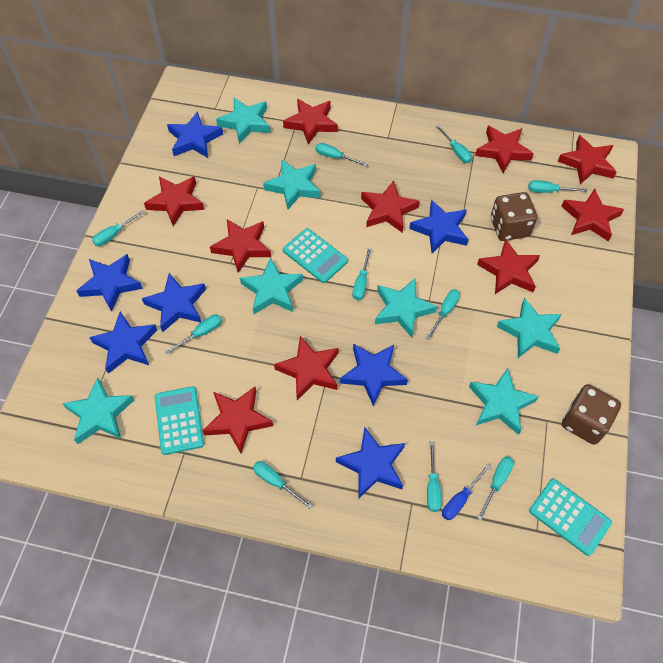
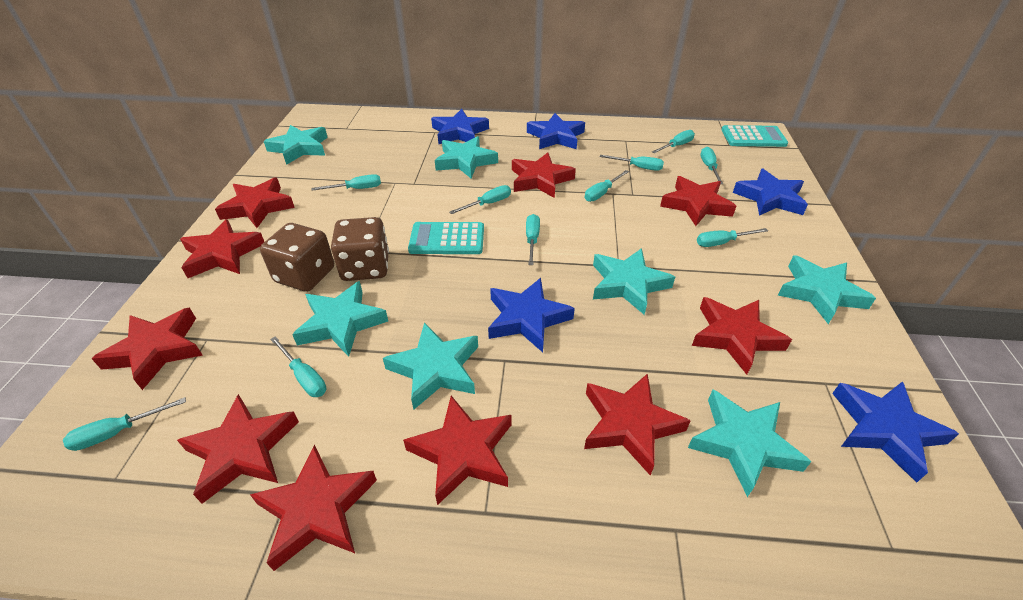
blue screwdriver: [442,464,491,520] = 1 -> none = 0
blue star: [76,254,143,312] [89,311,157,374] [142,273,206,332] [167,111,223,158] [336,427,405,498] [340,344,408,406] [409,200,469,253] = 7 -> [431,109,489,144] [488,278,575,352] [527,113,585,149] [733,169,808,216] [832,381,959,483] = 5
turquoise calculator: [155,386,204,455] [283,228,348,283] [529,479,612,556] = 3 -> [408,222,484,254] [722,125,788,147] = 2

